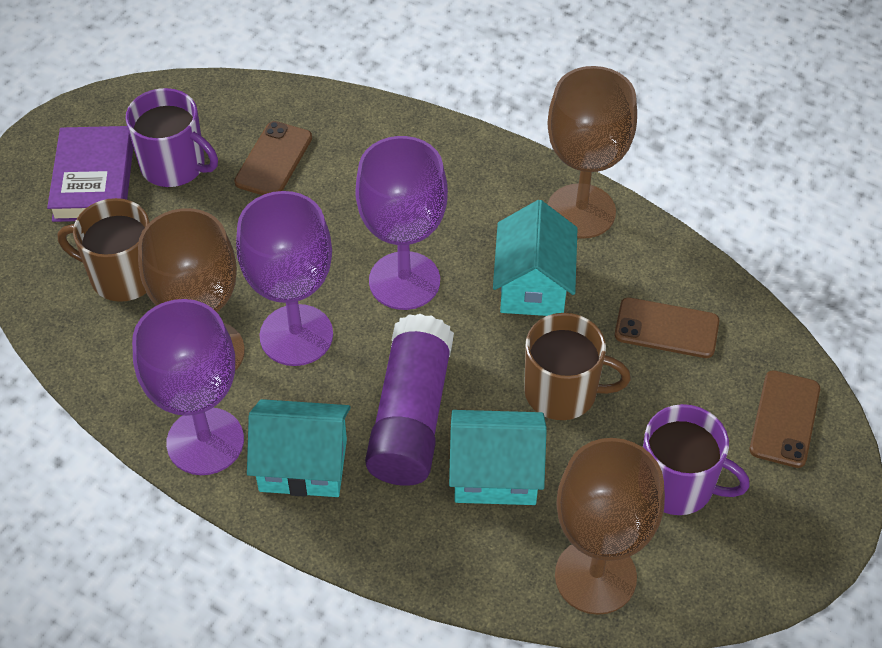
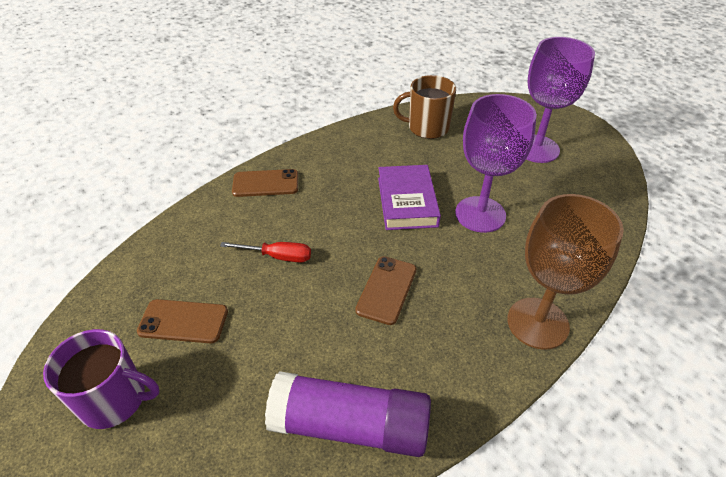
brown goblet: [138,208,245,371] [547,66,637,239] [555,438,665,615] = 3 -> [507,194,624,350] = 1
brown mug: [58,198,149,302] [524,313,631,420] = 2 -> [393,75,456,139] = 1
purple goblet: [132,299,244,475] [236,191,333,366] [355,136,448,310] = 3 -> [455,94,537,233] [526,37,595,163] = 2
purple mug: [125,88,218,187] [643,404,750,515] = 2 -> [43,329,160,429] = 1
red screwdriver: none = 0 -> [220,242,311,263] = 1
turquoise house: [247,399,351,497] [449,410,547,505] [493,200,578,316] = 3 -> none = 0

